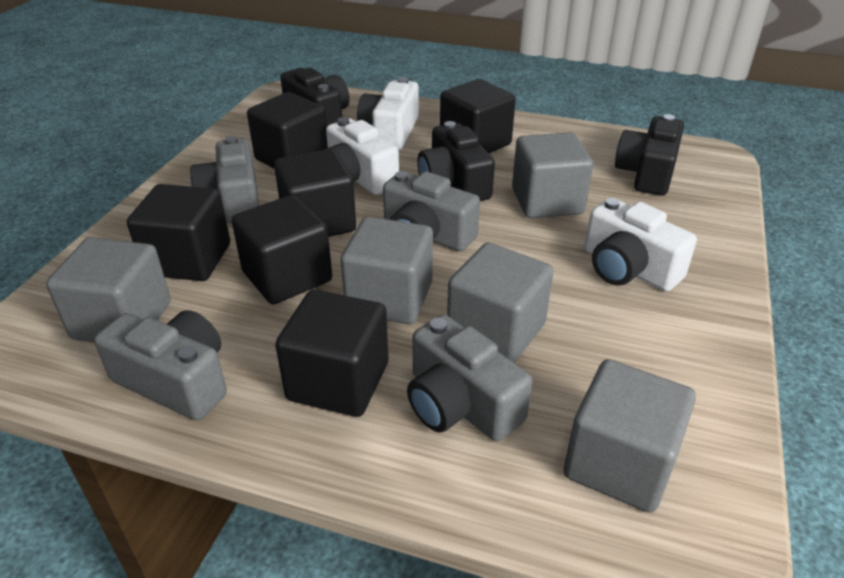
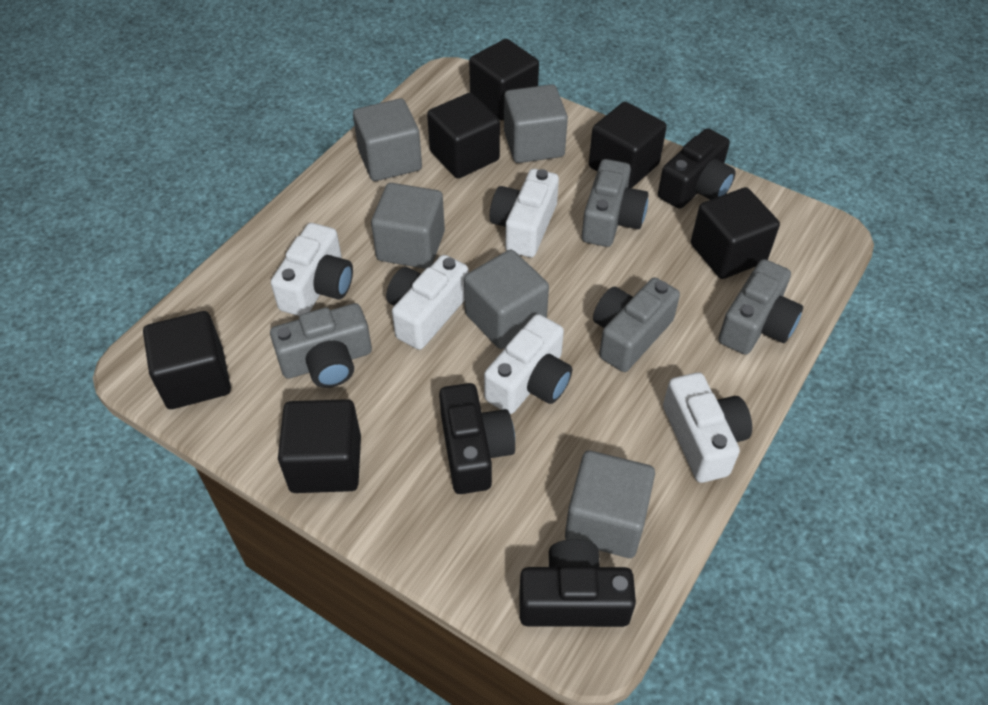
white camera: [323,117,399,195] [357,77,419,150] [585,198,697,291] = 3 -> [271,223,353,316] [386,255,469,350] [484,314,572,414] [490,169,559,257] [663,372,752,483] = 5

